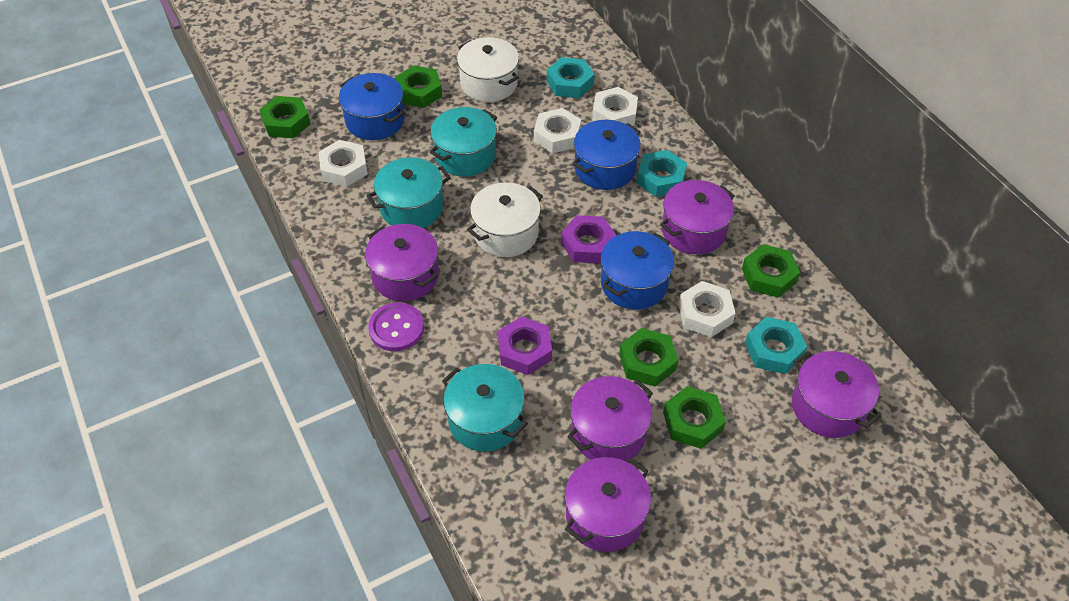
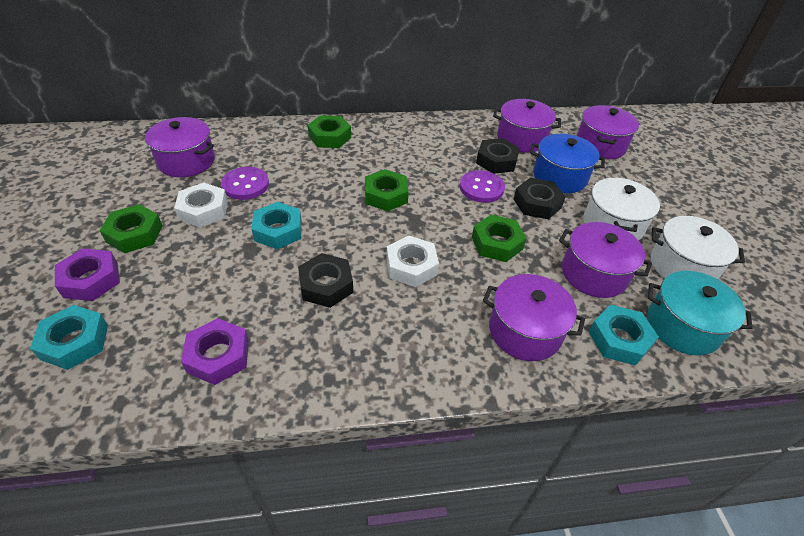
black nut: none = 0 -> [298,253,353,308] [476,138,520,174] [513,178,565,219] = 3
blue pot: [339,73,405,140] [572,120,641,190] [601,231,674,309] = 3 -> [530,134,605,193] = 1
green nut: [259,96,310,138] [395,65,442,108] [619,328,678,387] [663,386,726,449] [742,244,800,298] = 5 -> [99,204,163,253] [307,115,351,148] [365,169,409,211] [472,215,527,262] = 4
purple button: [368,303,424,351] = 1 -> [221,167,269,200] [460,170,505,203] = 2
turquoise pot: [367,157,451,228] [430,107,497,177] [442,364,528,452] = 3 -> [647,271,753,356] = 1
white nut: [318,140,368,187] [534,108,581,153] [592,87,638,126] [678,281,736,337] = 4 -> [174,182,228,228] [386,235,439,287] = 2

